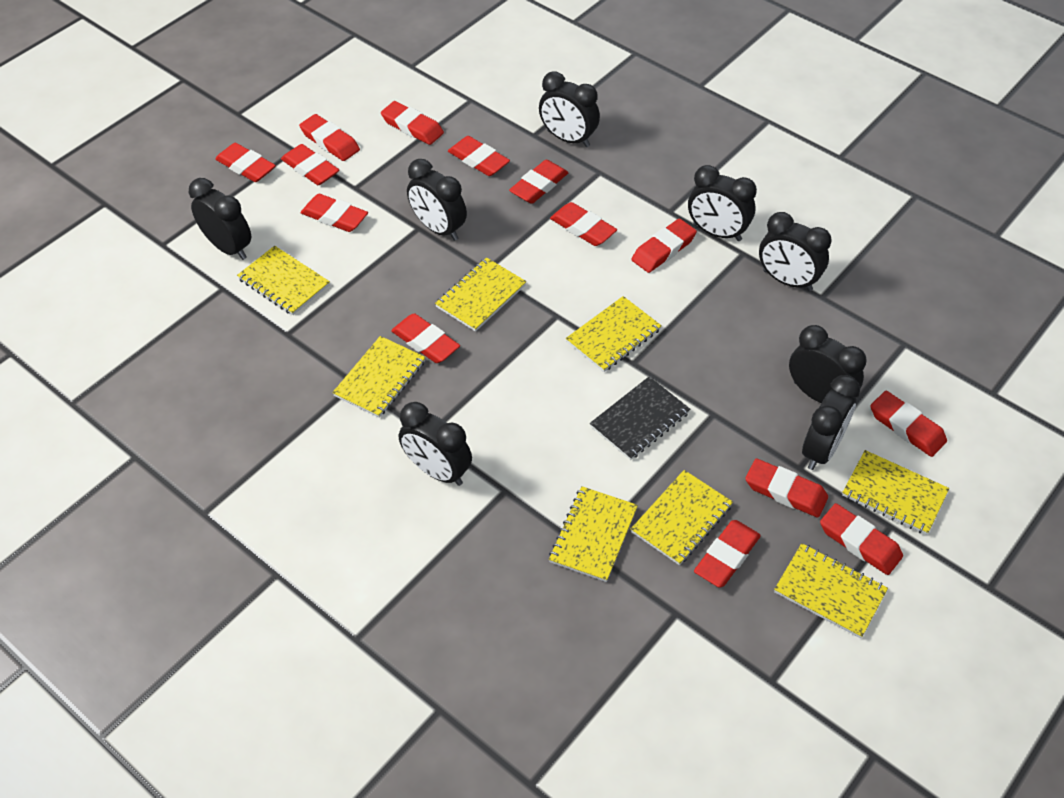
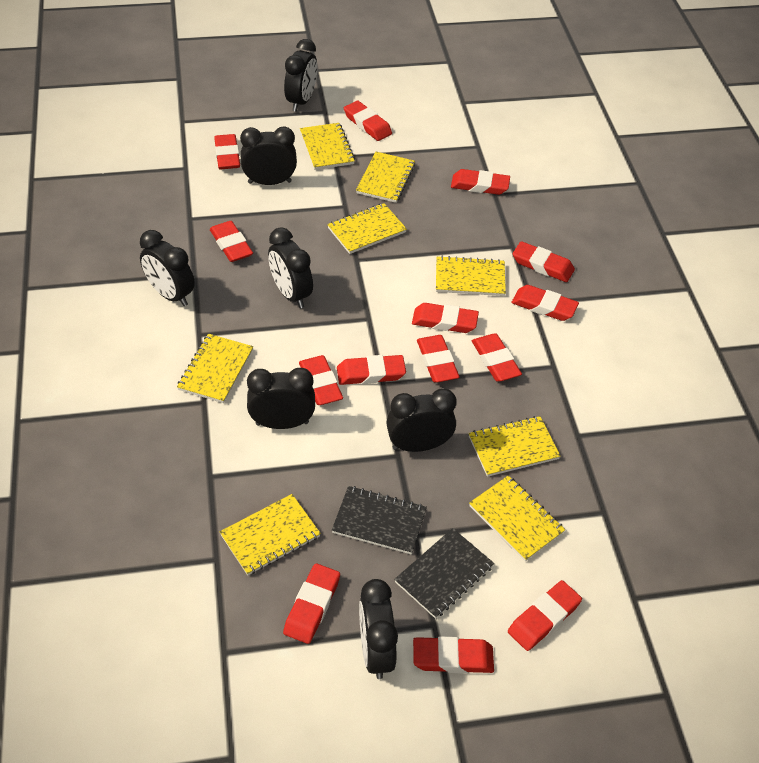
black clock: [189,178,251,260] [399,402,472,486] [407,159,467,241] [539,72,600,147] [688,165,757,241] [759,212,831,291] [789,325,867,403] [802,375,860,470] = 8 -> [140,230,195,306] [240,127,297,185] [247,368,315,429] [268,227,313,308] [284,39,317,112] [359,579,398,679] [386,388,457,452] = 7
black notebook: [590,376,690,460] = 1 -> [332,486,427,555] [394,528,494,619] = 2

